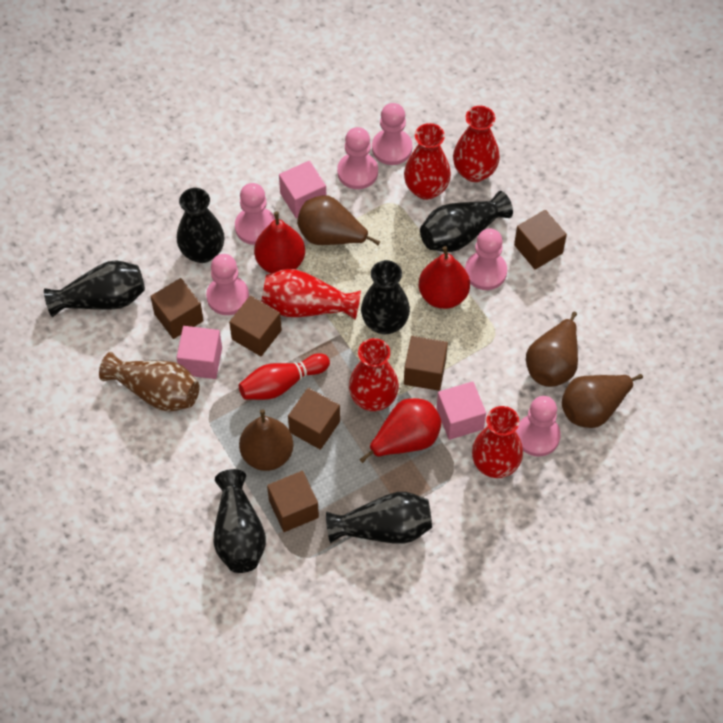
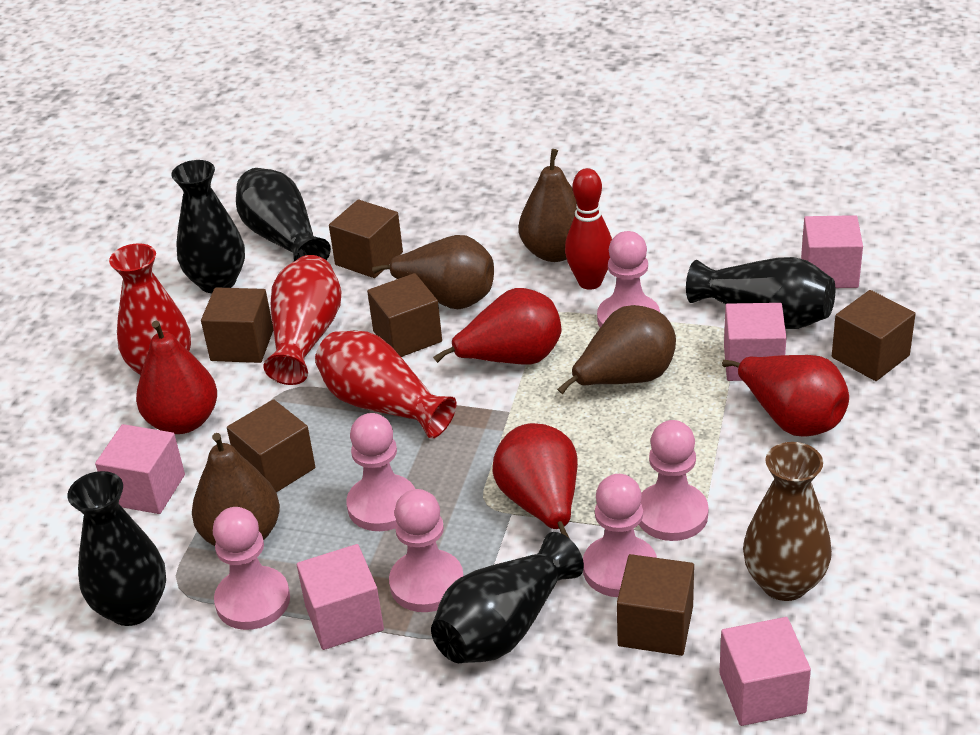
black vase: [44,260,145,317] [177,188,224,263] [214,469,266,573] [326,492,432,544] [361,260,410,334] [420,191,513,252] = 6 -> [67,471,166,626] [171,160,245,293] [236,168,331,261] [431,532,584,663] [686,257,835,329] = 5
pink cube: [177,326,222,379] [279,160,326,219] [436,381,486,440] = 3 -> [95,424,185,514] [297,544,384,650] [719,617,811,726] [724,303,786,381] [801,215,863,288] = 5
red pear: [254,212,305,273] [359,398,441,463] [419,246,470,309] = 3 -> [136,321,217,434] [433,288,561,365] [492,423,578,539] [722,355,849,437] = 4
red vase: [261,269,361,320] [349,338,399,411] [404,123,451,200] [453,106,500,182] [472,406,523,478] = 5 -> [109,243,191,375] [263,255,341,385] [315,331,457,439] = 3

